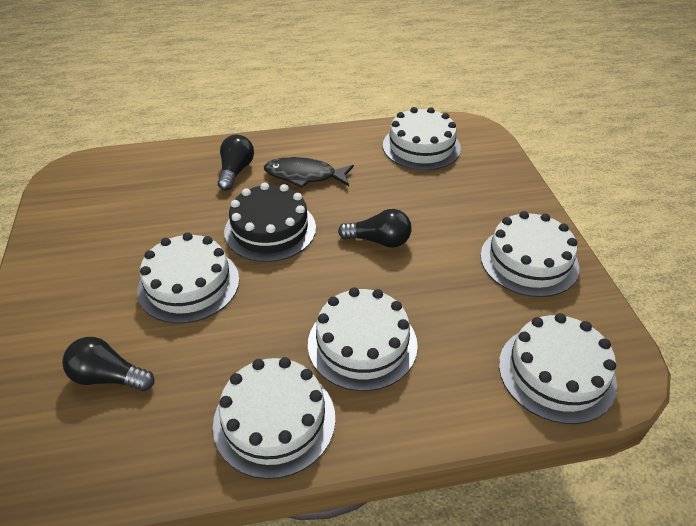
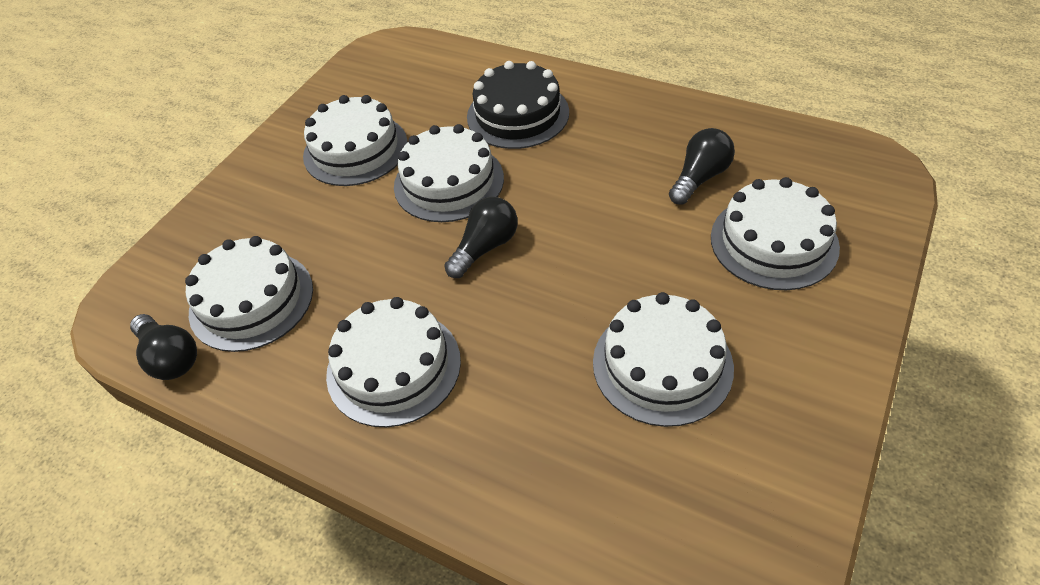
black fish: [264,157,354,188] = 1 -> none = 0

